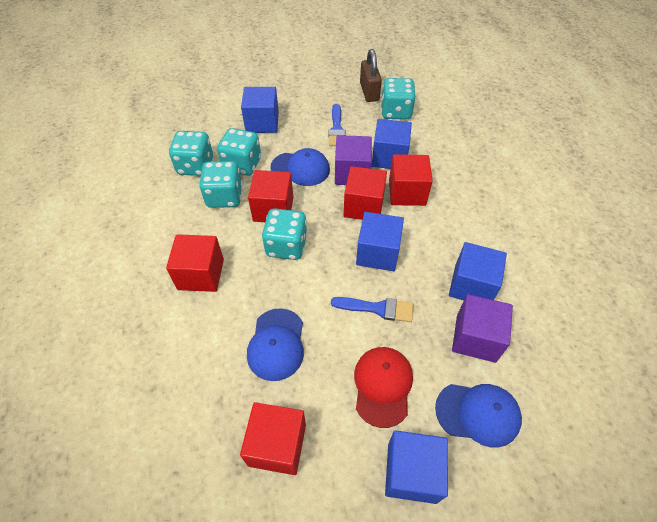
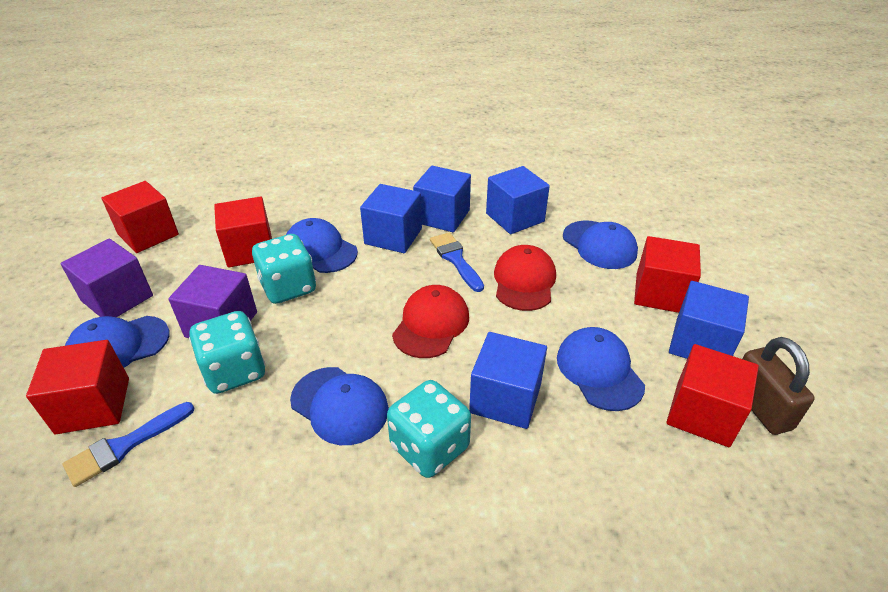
blue cap: [247,308,304,381] [270,148,330,186] [435,384,522,448] = 3 -> [65,316,170,368] [286,218,358,273] [290,367,389,445] [557,327,645,411] [563,220,638,269] = 5
red cap: [354,347,413,428] = 1 -> [392,285,469,358] [494,245,556,311] = 2
turquoise dice: [169,131,213,176] [199,161,242,208] [217,128,261,176] [262,208,307,260] [381,78,416,120] = 5 -> [189,311,266,394] [252,234,316,304] [387,380,471,478] = 3

